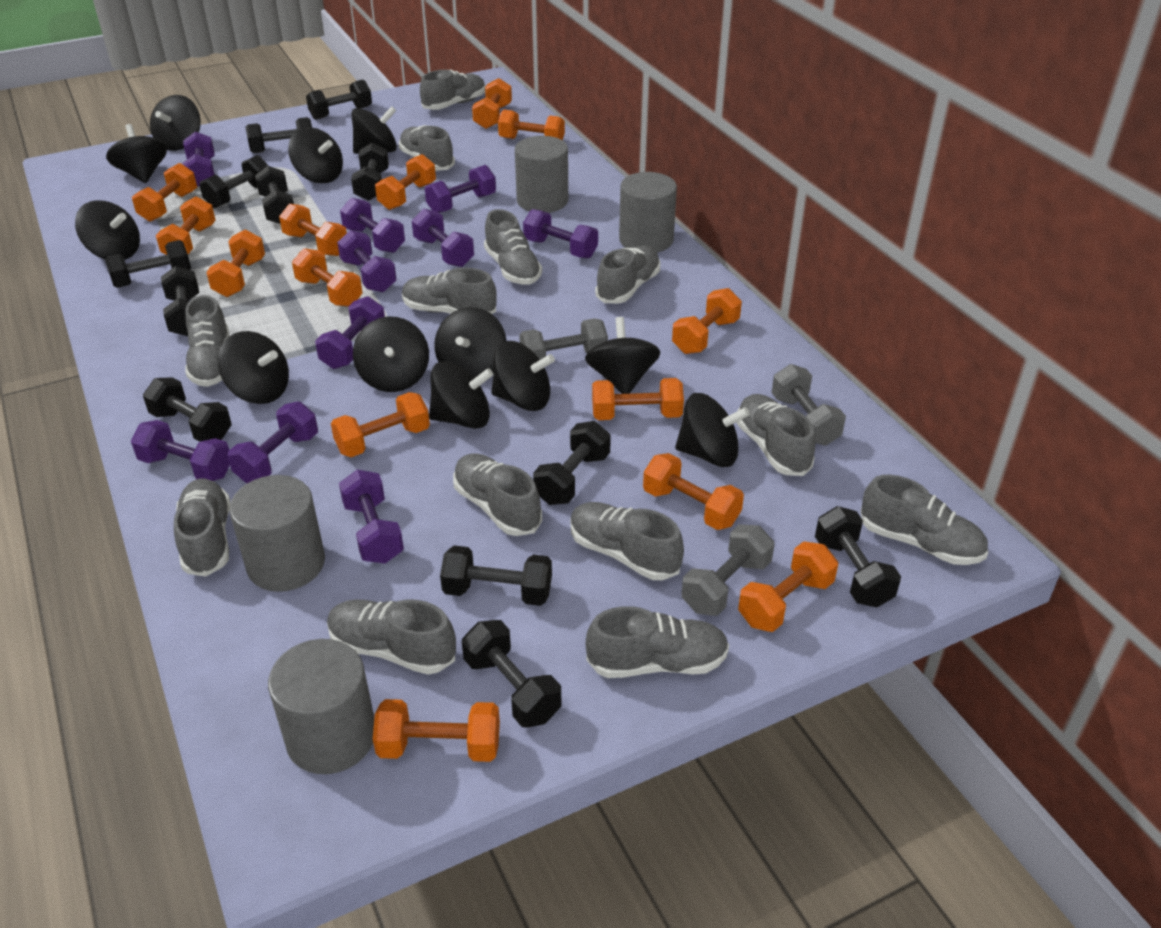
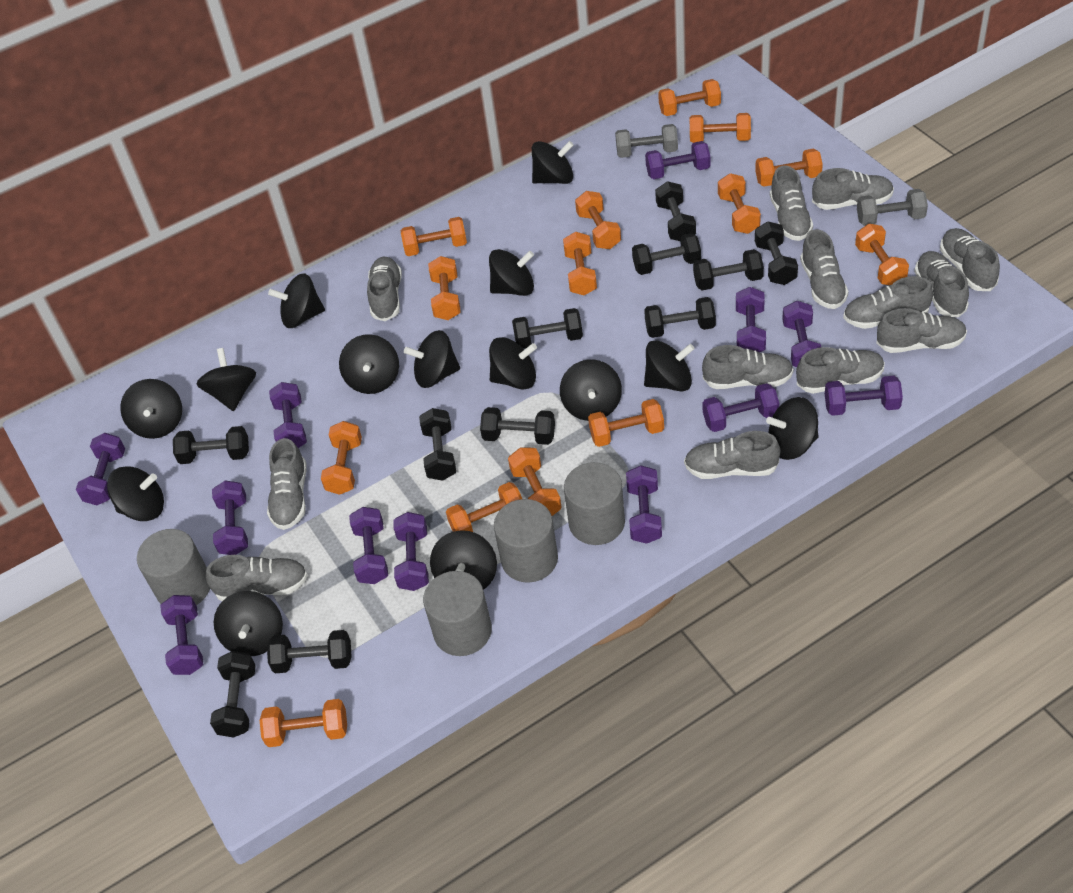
black dumbbell: [105,240,191,288] [143,377,232,442] [161,266,199,336] [199,155,269,208] [246,117,312,153] [255,166,294,224] [306,80,372,120] [351,142,389,201] [440,545,552,606] [462,620,561,727] [533,421,611,505] [815,506,901,607] = 12 -> [173,426,249,464] [210,651,256,738] [267,630,352,673] [419,408,456,481] [480,407,555,445] [512,308,583,349] [632,233,701,275] [644,297,716,338] [655,181,696,241] [693,249,764,290] [755,221,798,285] = 11
black spinning top: [75,200,140,260] [106,124,167,183] [150,95,201,151] [218,331,289,404] [288,127,343,183] [352,106,397,154] [353,317,429,392] [429,361,494,429] [434,307,506,378] [491,341,555,411] [585,317,660,394] [675,393,750,467] = 12 -> [107,466,164,521] [120,379,182,439] [197,348,256,411] [214,591,283,656] [268,273,325,328] [339,334,399,394] [404,330,460,388] [430,530,497,590] [489,249,534,296] [489,337,537,390] [532,141,574,184] [560,359,622,421] [644,340,695,391] [766,397,819,460] = 14
grey dumbbell: [519,318,608,360] [681,524,775,616] [771,364,846,445] = 3 -> [615,124,678,158] [857,189,928,226] = 2
purple dumbbell: [131,420,230,481] [183,131,215,187] [228,401,318,483] [315,296,385,369] [337,230,397,292] [339,470,404,563] [340,198,405,253] [412,209,474,267] [425,165,496,213] [523,209,598,258] = 10 -> [76,433,125,505] [160,595,204,675] [212,481,248,555] [269,382,307,448] [349,507,388,584] [393,512,429,591] [626,466,662,544] [645,141,710,179] [703,383,779,432] [736,287,766,352] [782,301,821,367] [825,376,903,416] = 12

